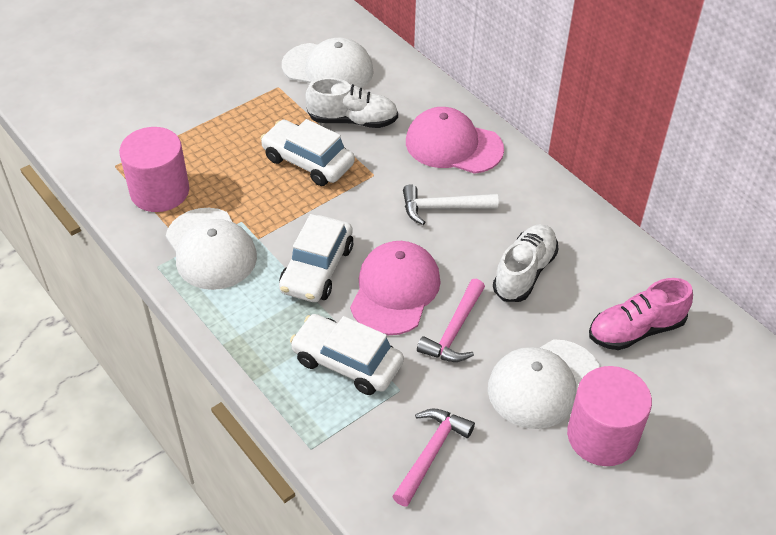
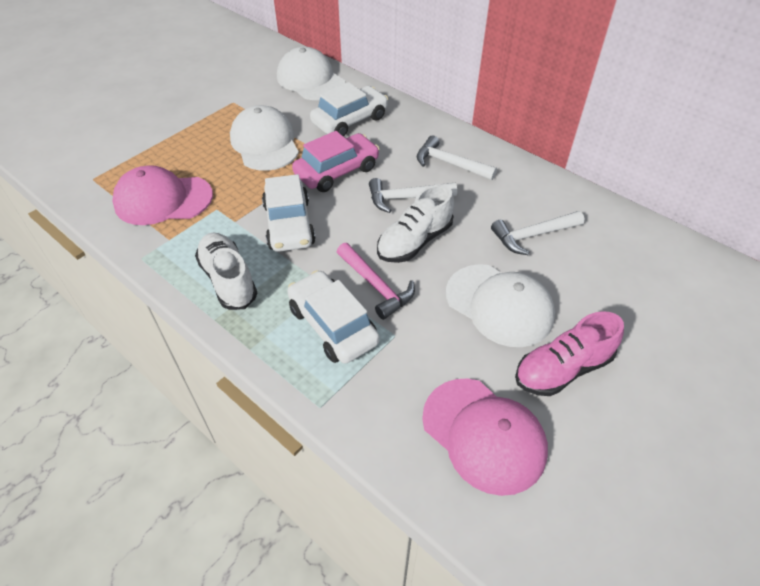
pink car: none = 0 -> [292,131,380,192] = 1
pink cylinder: [119,127,189,212] [567,366,652,466] = 2 -> none = 0
pink hammer: [392,409,475,507] [417,279,485,362] = 2 -> [337,243,415,320] = 1
white hammer: [403,184,499,225] = 1 -> [369,178,457,213] [417,135,497,180] [491,211,585,255] = 3

